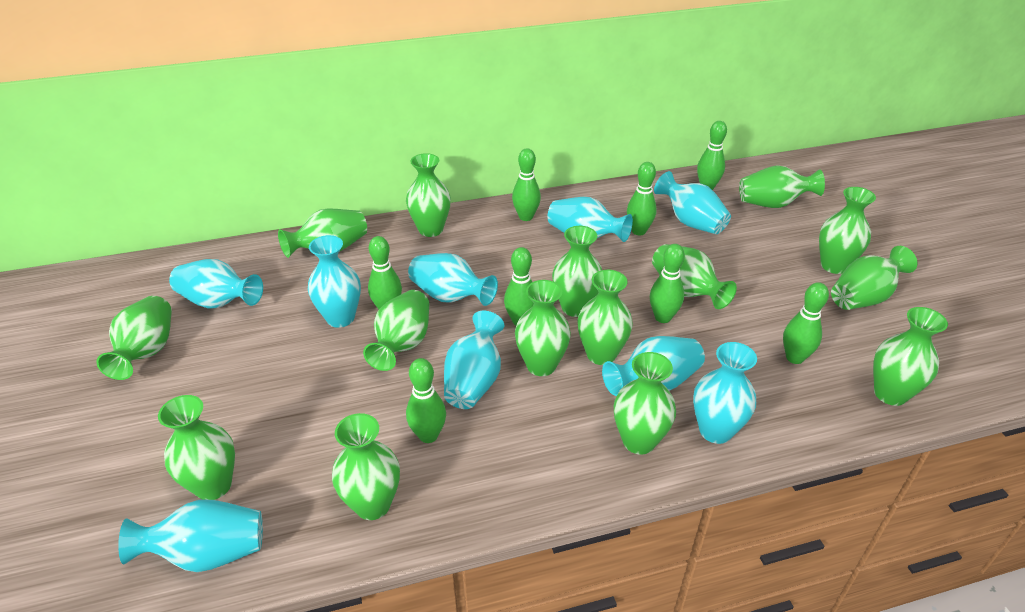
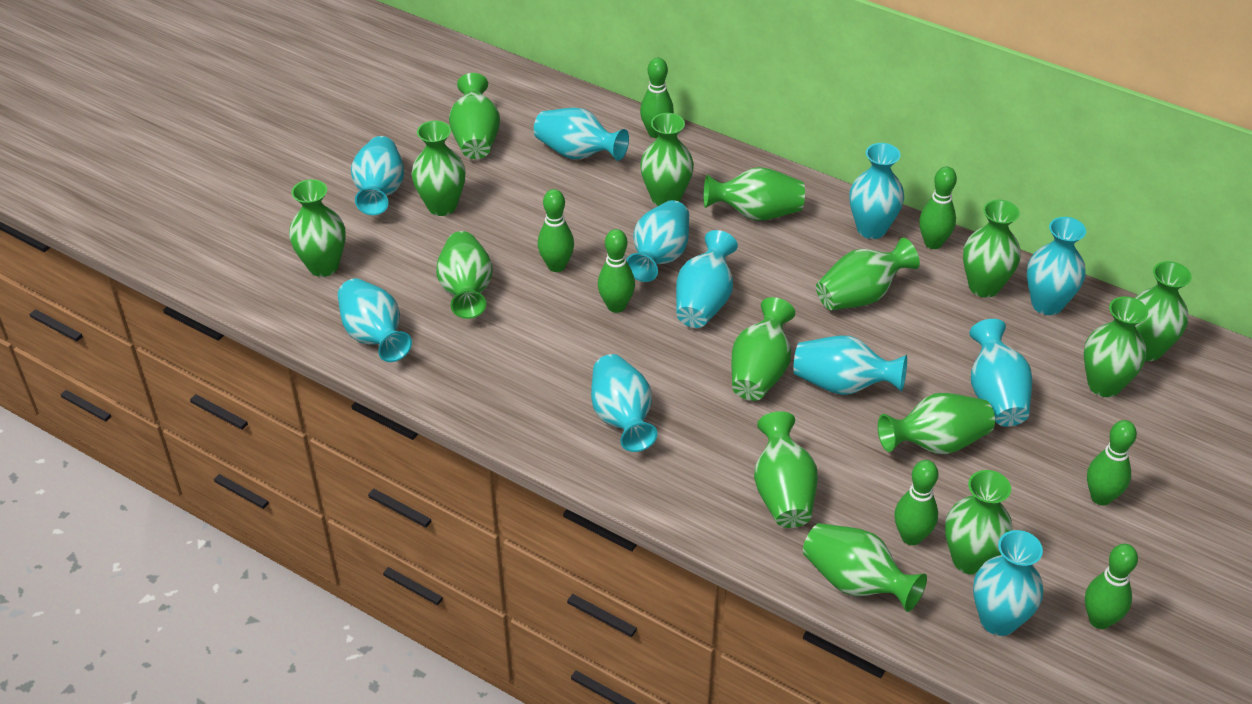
green bowling pin: [368,236,402,309] [406,358,446,443] [504,247,534,326] [512,148,541,221] [627,162,657,235] [650,244,685,323] [697,121,727,190] [783,282,829,364] = 8 -> [538,189,574,272] [598,229,635,313] [640,58,674,138] [894,460,938,545] [919,167,957,249] [1085,544,1138,629] [1087,420,1137,505] = 7
turquoise vase: [118,499,263,572] [169,259,263,309] [308,235,361,328] [408,253,498,306] [444,311,504,409] [548,197,633,242] [602,336,705,396] [654,171,731,234] [693,342,757,444] = 9 -> [338,278,412,362] [351,136,404,215] [534,108,629,161] [591,354,658,452] [627,200,689,282] [676,230,738,328] [793,336,907,395] [849,143,904,239] [969,319,1032,427] [973,530,1043,636] [1027,217,1086,315] = 11

